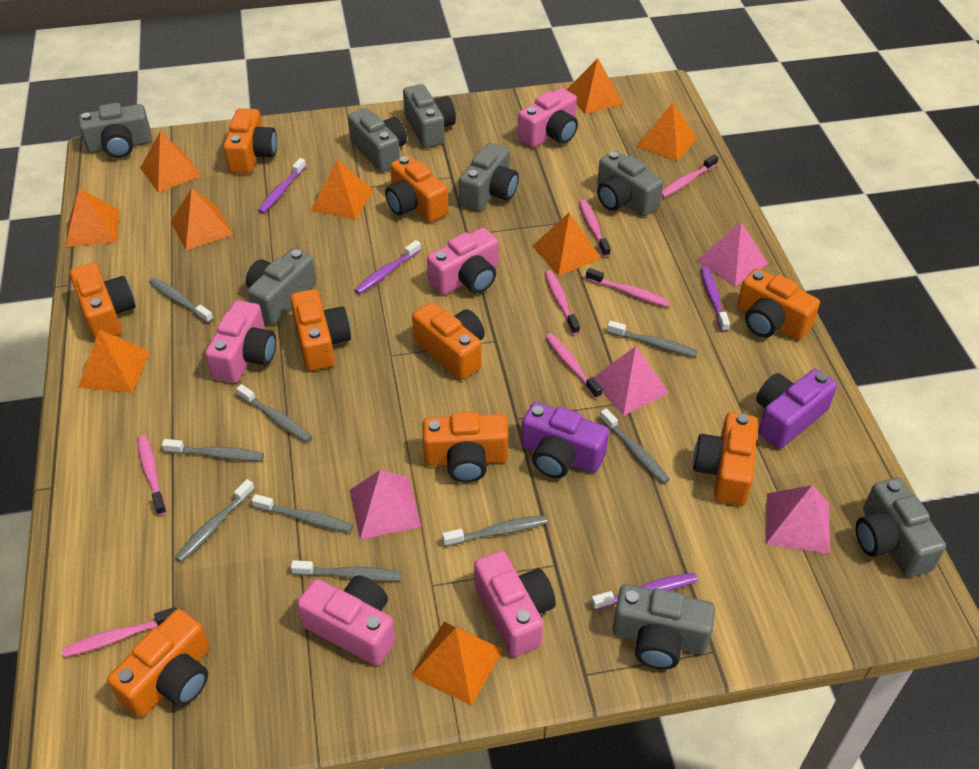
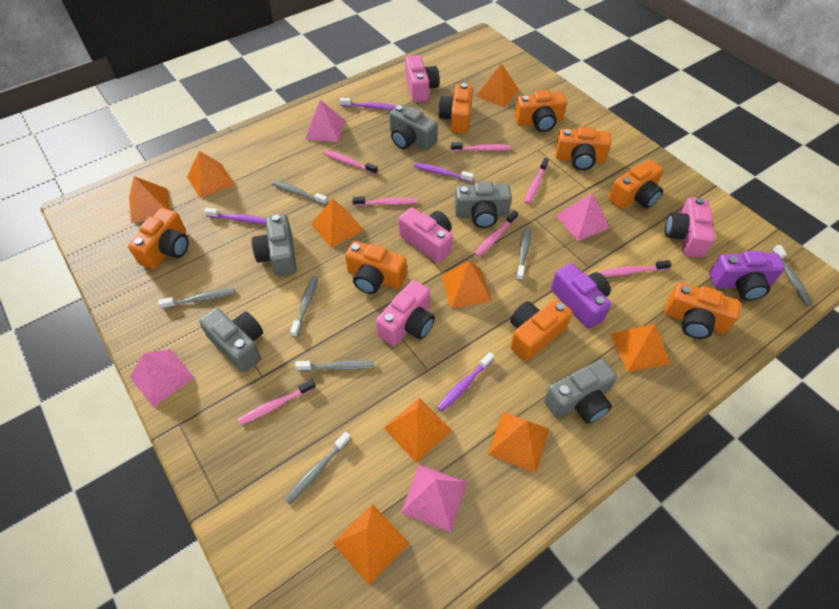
grey camera: [78,103,152,158] [246,248,317,325] [348,108,407,172] [403,84,456,148] [459,143,519,211] [597,151,663,216] [613,584,715,669] [856,478,946,577] = 8 -> [199,308,263,373] [252,214,297,276] [389,105,437,150] [455,182,512,228] [544,359,617,424] = 5
grey toothbrush: [149,278,213,323] [162,439,264,461] [175,479,255,562] [236,384,312,442] [251,494,354,533] [291,560,402,581] [442,515,547,547] [600,408,670,484] [607,320,698,357] = 9 -> [158,288,235,309] [272,181,328,205] [284,432,351,505] [290,276,318,337] [295,360,375,371] [516,227,531,281] [772,245,812,306] = 7
orange camera: [70,263,136,340] [107,609,210,717] [223,108,277,174] [290,289,351,371] [385,155,448,223] [412,302,485,380] [422,412,508,483] [693,412,758,506] [737,268,820,340] = 9 -> [128,208,189,269] [345,241,407,294] [438,83,473,134] [510,299,572,361] [514,90,567,132] [555,126,611,170] [608,160,663,209] [665,282,741,339] = 8
pink camera: [205,300,276,383] [297,575,395,666] [427,228,499,295] [474,551,556,657] [518,88,578,147] = 5 -> [376,280,435,346] [399,207,453,263] [405,55,439,102] [665,197,715,258] = 4

